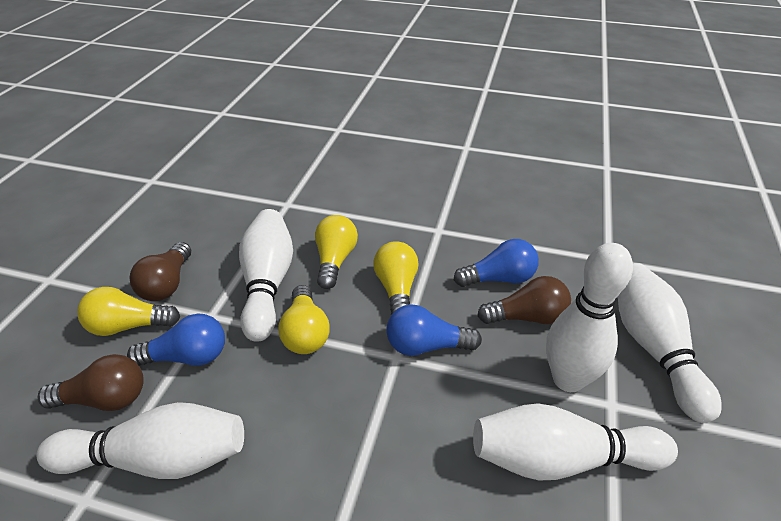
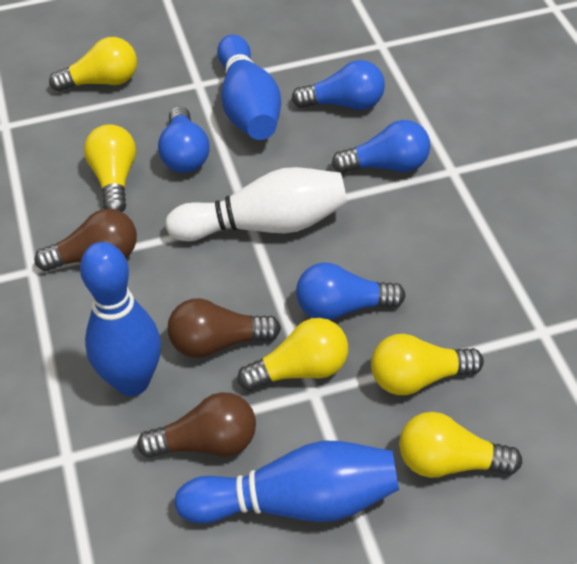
blue bowling pin: none = 0 -> [80,242,161,396] [175,441,399,524] [217,35,281,140] = 3
blue light bulb: [127,314,225,366] [386,305,482,356] [454,239,539,287] = 3 -> [158,106,210,173] [292,60,385,110] [296,263,406,320] [332,120,430,173] = 4
white bowling pin: [36,402,244,479] [239,209,293,342] [473,403,678,480] [546,243,633,392] [618,263,722,423] = 5 -> [165,167,347,241] = 1
yellow light bulb: [77,287,180,336] [278,285,330,354] [315,215,358,289] [373,241,419,315] = 4 -> [49,37,137,92] [84,124,136,212] [237,318,348,391] [371,334,484,395] [399,412,522,478] = 5

